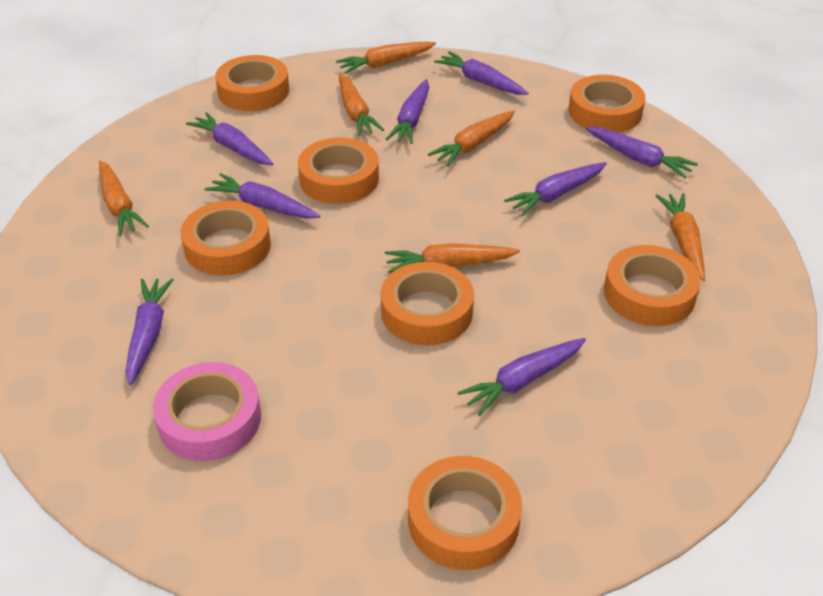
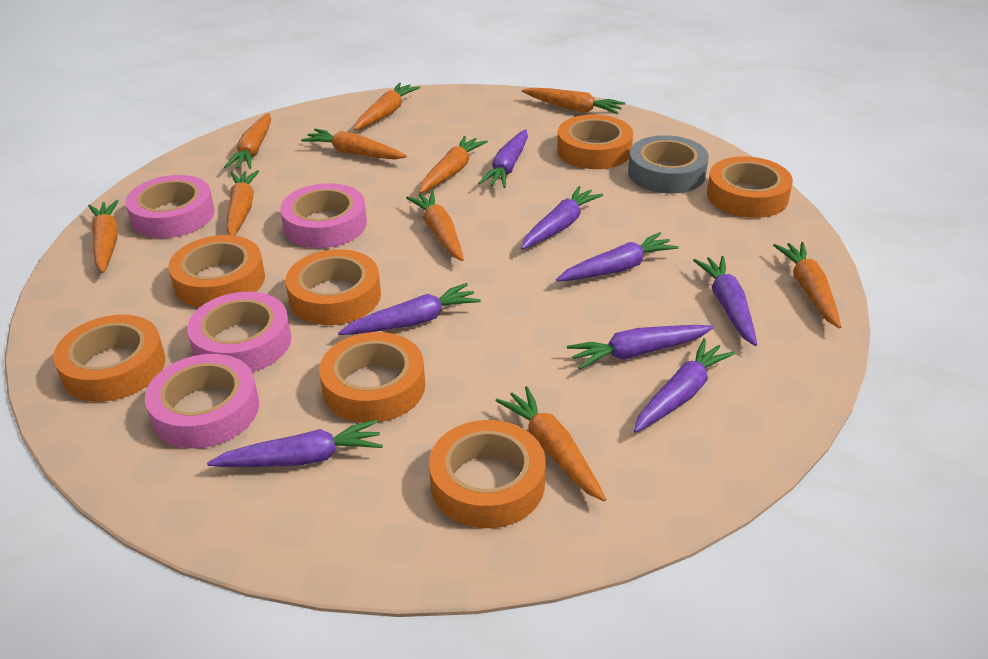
grey tape: none = 0 -> [628,135,709,193] = 1
orange carrot: [99,161,149,236] [336,42,436,74] [339,73,384,136] [385,243,520,273] [428,110,515,166] [655,193,705,281] = 6 -> [88,200,119,273] [224,113,271,169] [226,170,259,236] [301,129,407,159] [354,83,420,130] [406,191,464,261] [419,136,488,194] [495,386,606,502] [522,88,625,114] [773,242,841,329] = 10
pink tape: [153,362,261,461] = 1 -> [125,175,215,238] [145,354,259,449] [187,292,291,372] [280,183,367,248] = 4

